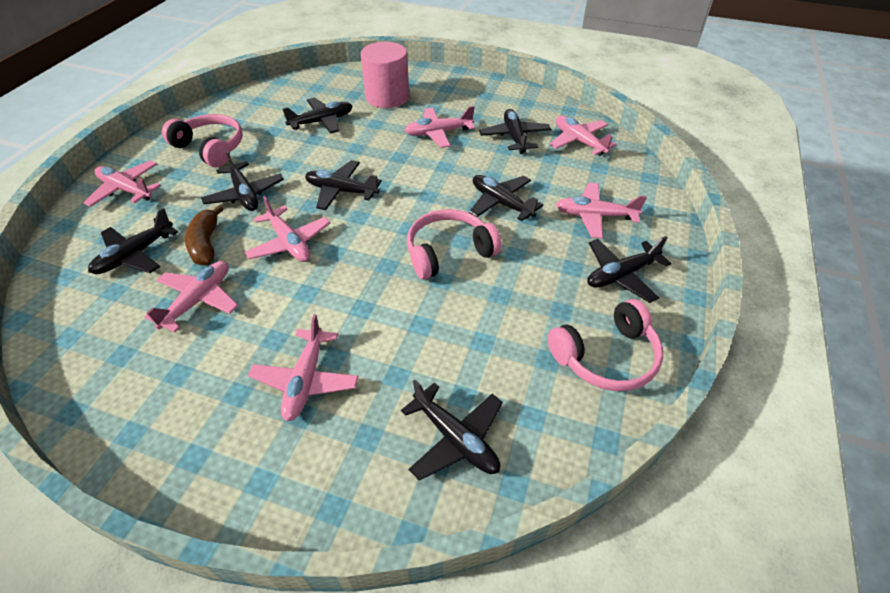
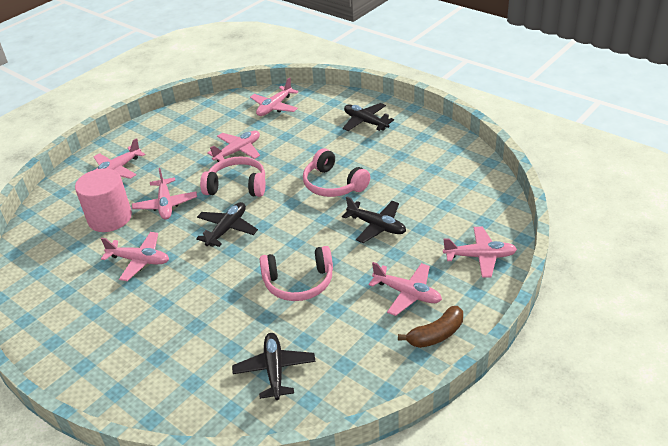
black plane: [88,208,178,274] [201,150,284,211] [282,98,352,134] [305,160,382,210] [401,380,503,481] [469,175,543,221] [479,109,551,154] [587,236,671,303] = 8 -> [196,202,258,247] [232,333,316,400] [342,197,406,243] [343,103,394,131] = 4

